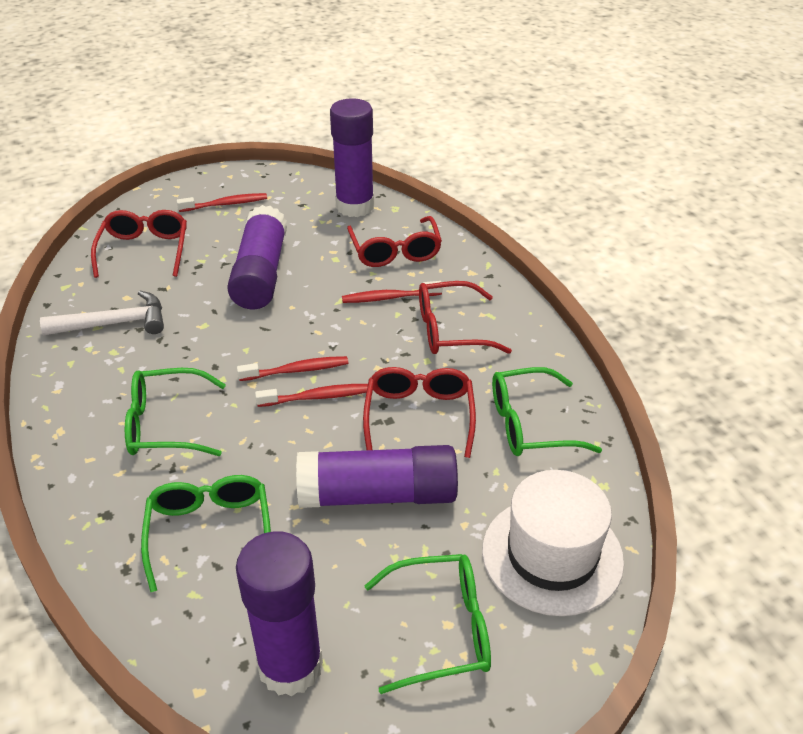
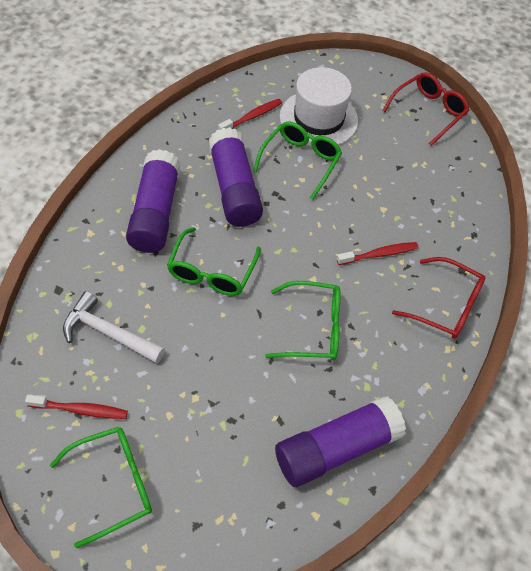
purple glue stick: [227,205,287,309] [236,531,323,697] [296,445,458,508] [330,98,374,217] = 4 -> [126,149,180,253] [208,127,263,227] [275,396,406,487] = 3
red glasses: [91,210,187,278] [347,216,442,267] [363,367,476,458] [419,281,512,354] = 4 -> [383,72,469,146] [392,257,485,339] = 2
red toothbrush: [177,193,267,212] [237,356,348,381] [255,384,368,407] [342,281,442,303] = 4 -> [25,395,128,419] [218,99,282,130] [337,242,418,265] = 3

